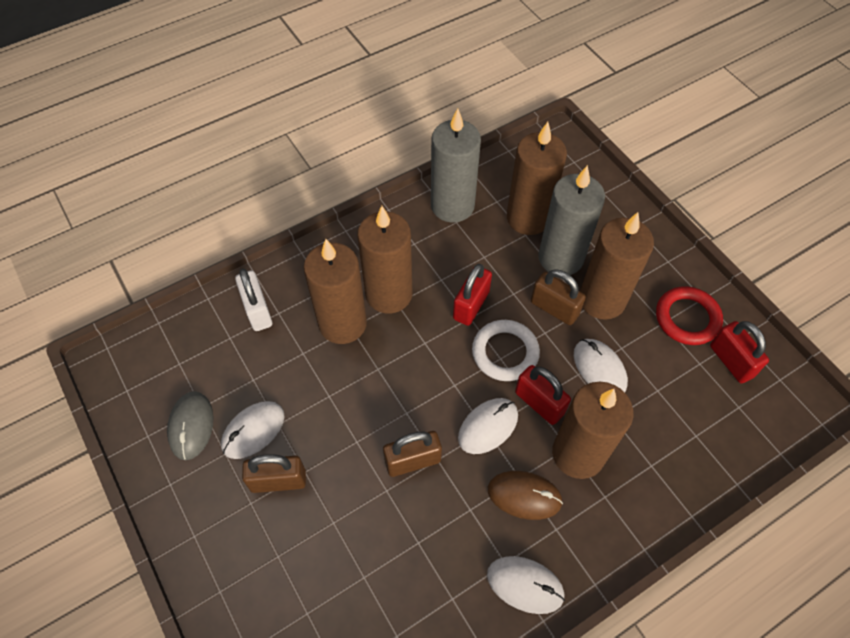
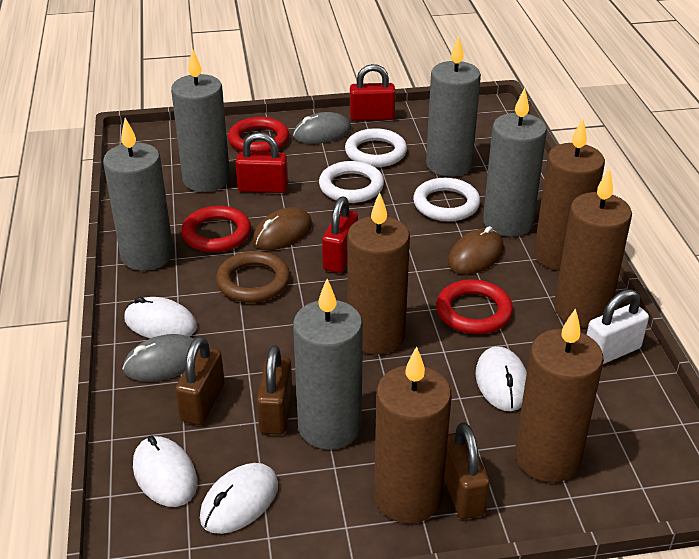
brown mouse: [488,471,563,520] = 1 -> [253,207,312,250] [448,226,504,275] = 2
brown ring: none = 0 -> [216,251,290,303] = 1
grey candle: [431,108,481,223] [538,165,605,275] = 2 -> [103,118,173,271] [171,49,230,192] [293,279,363,450] [426,36,481,177] [483,87,547,237] = 5
grey mouse: [167,391,214,460] = 1 -> [122,334,194,381] [293,112,352,144] = 2
red ring: [656,286,723,345] = 1 -> [181,206,251,252] [228,117,289,152] [436,279,513,334] = 3
white ring: [472,320,540,381] = 1 -> [319,161,384,203] [345,128,407,167] [413,178,480,221] = 3

